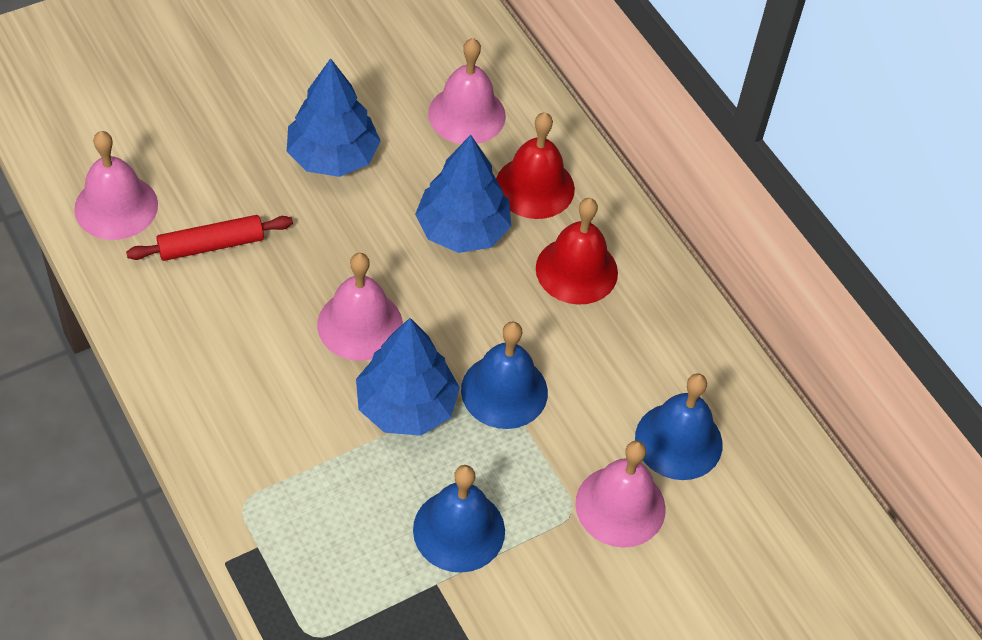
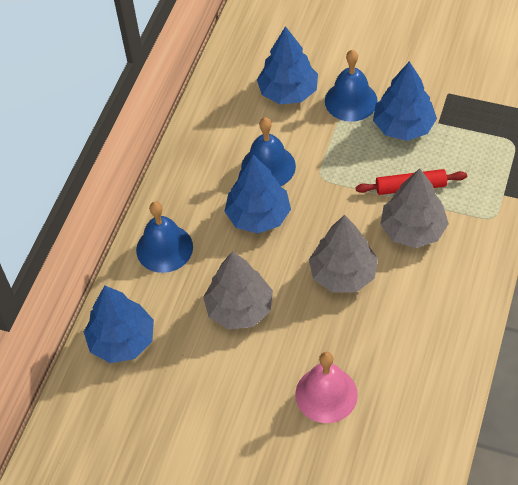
blue tree: [287,58,381,177] [356,318,460,436] [415,135,511,253] = 3 -> [84,286,154,363] [224,155,291,234] [257,26,318,104] [373,61,437,141] = 4
grey tree: none = 0 -> [203,252,273,329] [309,215,378,293] [380,168,449,248] = 3
pink bell: [74,131,158,240] [317,253,403,361] [428,38,506,144] [575,441,666,548] = 4 -> [295,352,358,423] = 1
red bell: [496,112,575,219] [536,198,618,305] = 2 -> none = 0

